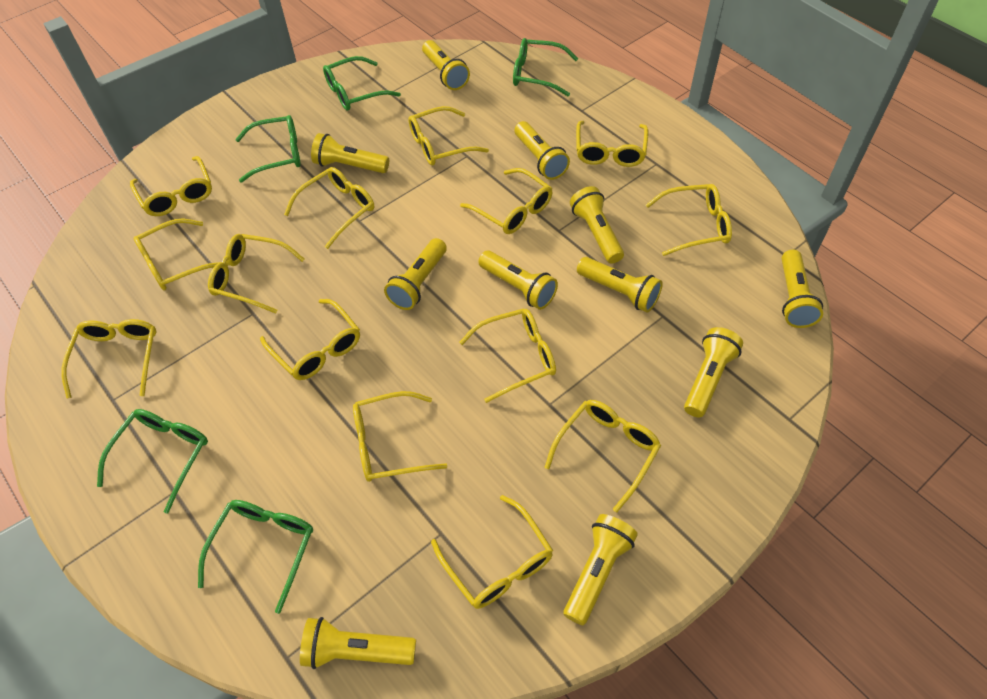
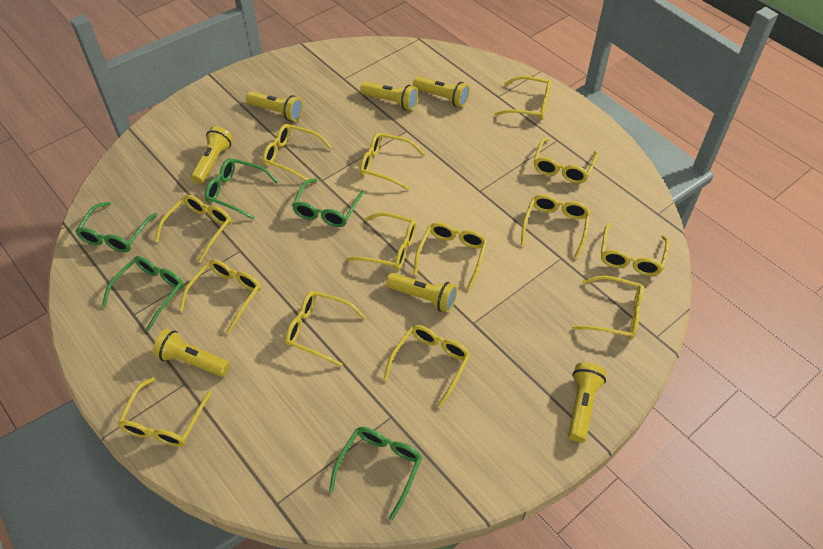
yellow flashlight: [300,617,416,669] [311,133,389,173] [384,238,447,310] [422,40,470,90] [478,251,558,310] [515,121,570,180] [563,514,638,625] [570,186,624,264] [577,257,663,312] [684,327,743,417] [781,250,823,328] = 11 -> [153,329,230,377] [191,126,233,184] [246,91,303,121] [360,81,418,110] [386,273,457,313] [413,76,470,107] [568,363,606,442] = 7

